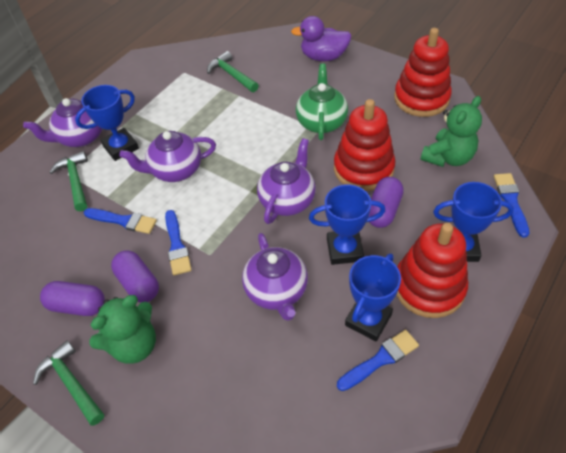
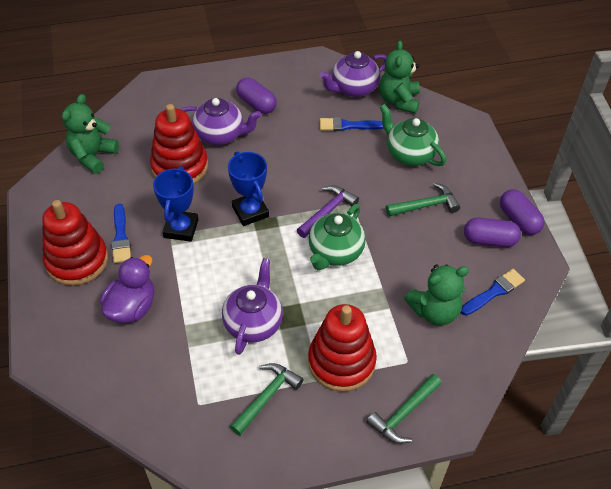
blue brush: [84,208,157,234] [165,210,192,276] [337,330,419,391] [494,173,529,238] = 4 -> [112,204,131,263] [320,117,384,131] [461,269,525,315] = 3
blue trophy: [75,85,139,161] [309,185,385,265] [345,254,401,341] [433,182,514,262] = 4 -> [153,166,199,242] [228,151,269,226] = 2
green teapot: [296,64,348,140] = 1 -> [309,204,366,270] [380,104,446,166] = 2
green teddy bear: [89,295,156,364] [420,96,482,167] = 2 -> [62,94,119,174] [379,41,420,114] [404,264,469,326] = 3
purple hammer: none = 0 -> [297,185,359,238] = 1
purple teapot: [23,98,102,147] [119,131,216,182] [242,233,308,321] [257,138,316,224] = 4 -> [180,98,261,145] [222,258,283,355] [320,51,387,97] = 3

